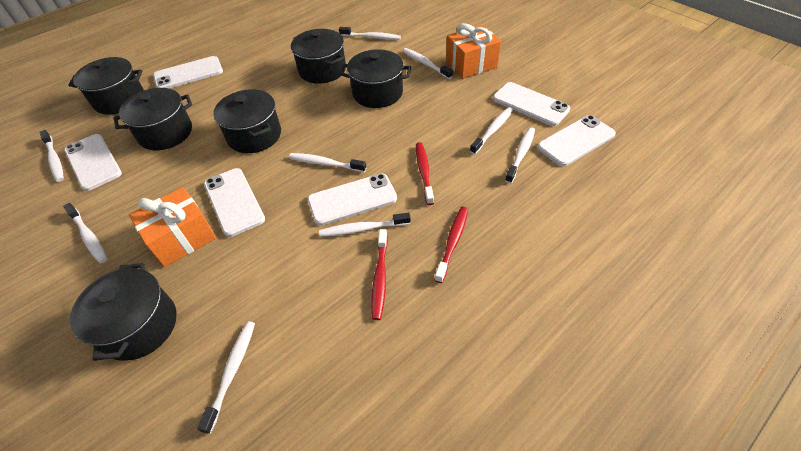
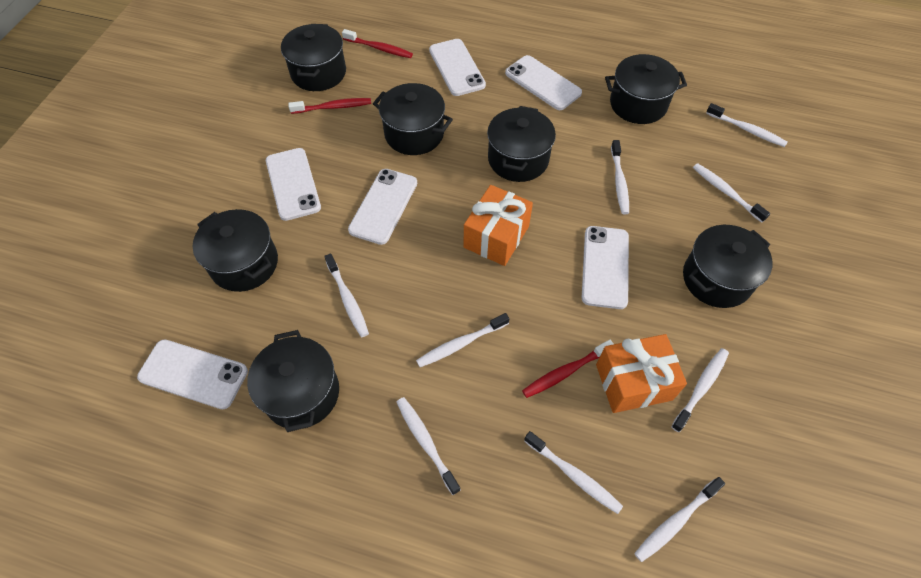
black pot: [68,57,144,115] [70,263,176,361] [113,88,192,150] [213,89,281,153] [291,29,346,84] [340,49,411,108] = 6 -> [193,209,278,292] [247,330,339,432] [281,24,346,91] [373,83,453,155] [487,106,556,182] [605,54,687,124] [683,225,772,308] = 7

